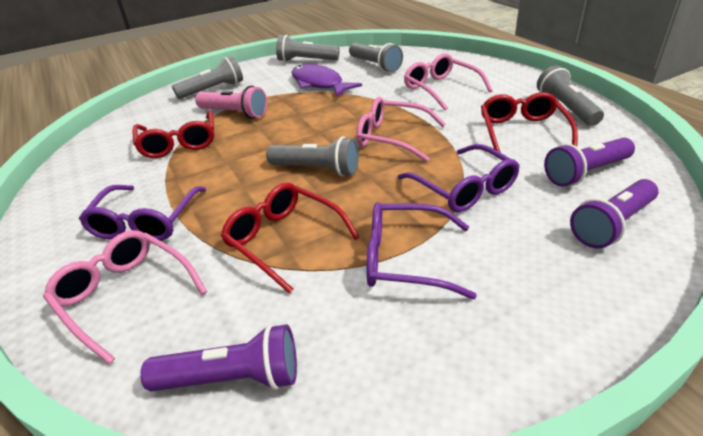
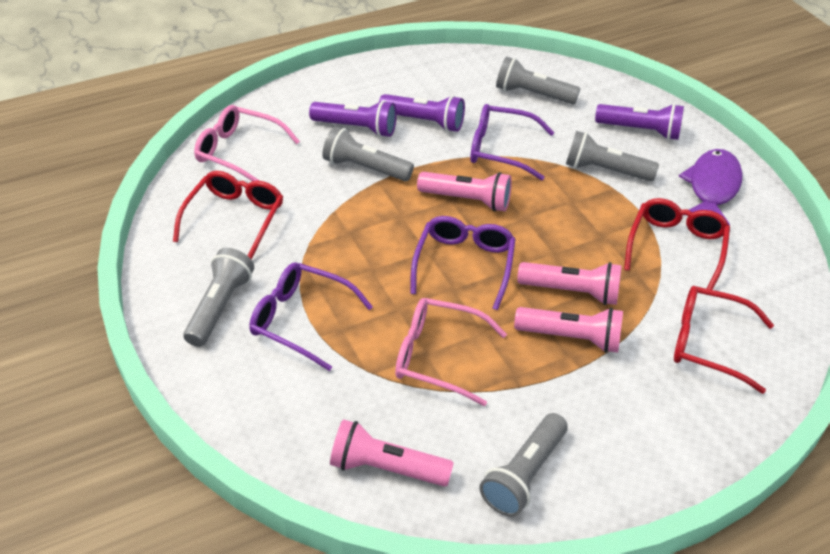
pink flashlight: [195,86,267,119] = 1 -> [330,419,454,487] [417,172,512,212] [514,307,623,353] [517,262,622,305] = 4
pink glasses: [43,230,207,364] [356,97,446,162] [404,53,493,110] = 3 -> [194,105,300,181] [395,298,507,406] = 2

